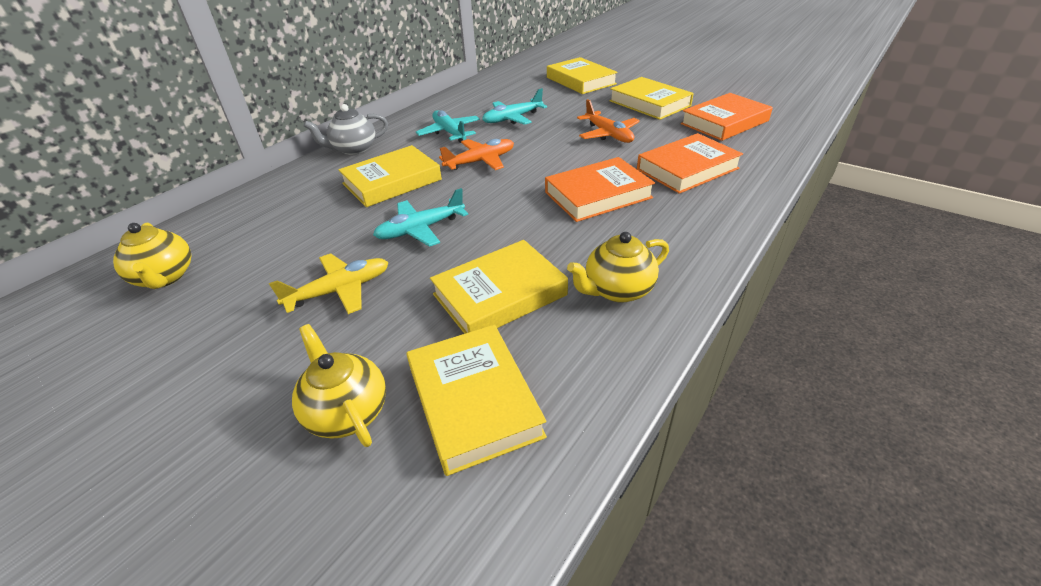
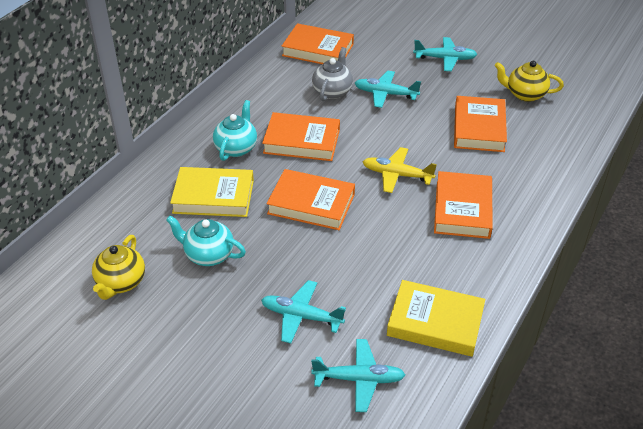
orange book: [545,157,655,222] [637,133,743,194] [681,93,773,141] = 3 -> [262,112,340,161] [267,169,355,230] [282,23,354,64] [434,171,493,239] [454,96,507,152] = 5
orange plane: [439,139,514,170] [577,99,640,143] = 2 -> none = 0
turquoise plane: [373,188,468,247] [416,110,480,143] [482,88,547,125] = 3 -> [261,280,346,343] [311,339,405,412] [355,71,421,108] [413,37,477,71] = 4
turquoise teapot: none = 0 -> [166,216,246,266] [213,100,257,161] = 2
yellow book: [338,145,442,207] [406,325,547,476] [430,240,568,334] [547,57,618,94] [609,77,694,120] = 5 -> [170,167,254,217] [387,280,485,357] = 2
yellow teapot: [113,223,192,289] [292,324,386,447] [567,232,669,303] = 3 -> [92,235,145,300] [495,61,564,102] = 2

